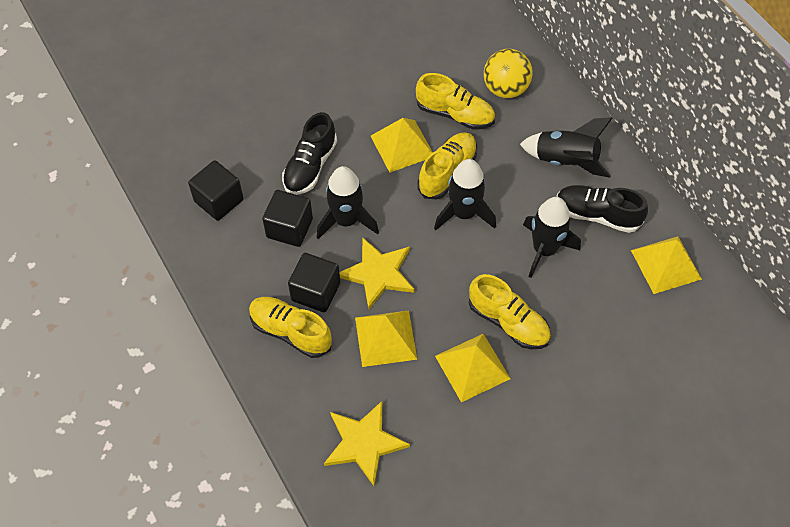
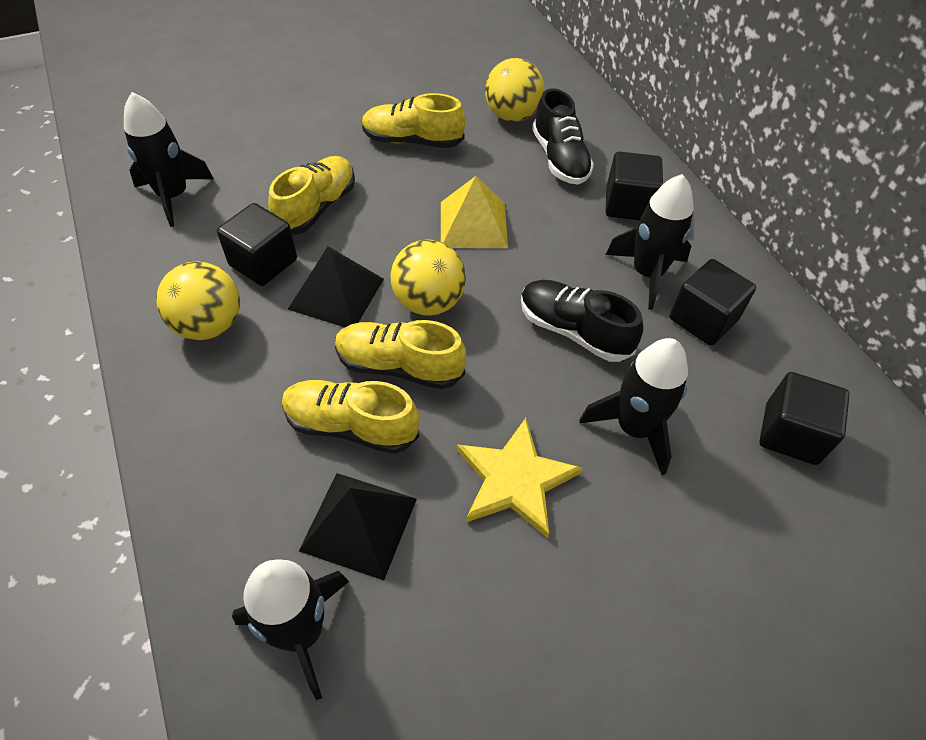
black cube: [188,160,244,221] [262,190,313,247] [288,253,340,312] = 3 -> [217,203,297,286] [606,152,663,220] [670,259,756,346] [759,372,850,465] = 4
black pyramid: none = 0 -> [287,246,384,327] [299,473,417,580] = 2
yellow ball: [484,49,533,98] = 1 -> [156,262,240,340] [390,240,466,316] [485,58,544,122] = 3
yellow pyramid: [355,310,417,367] [371,118,433,172] [435,334,510,402] [631,236,702,294] = 4 -> [441,176,508,248] = 1
yellow star: [324,401,410,486] [339,237,415,310] = 2 -> [457,418,583,538] = 1

